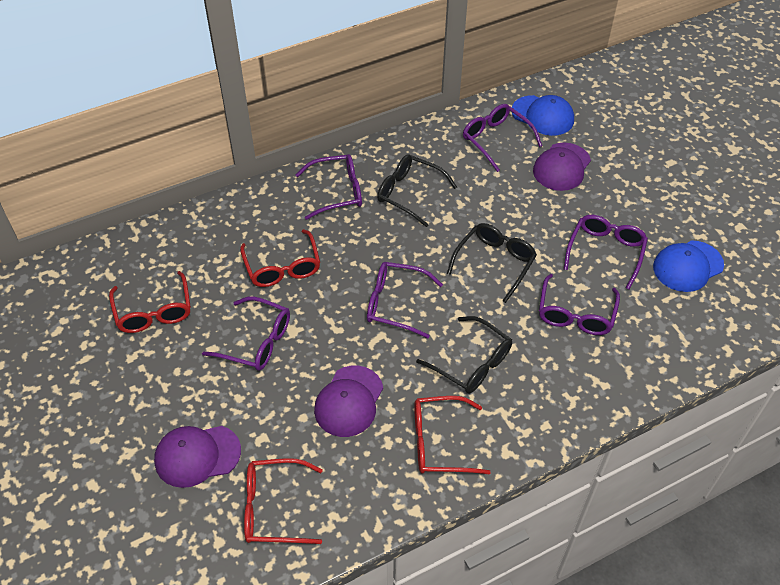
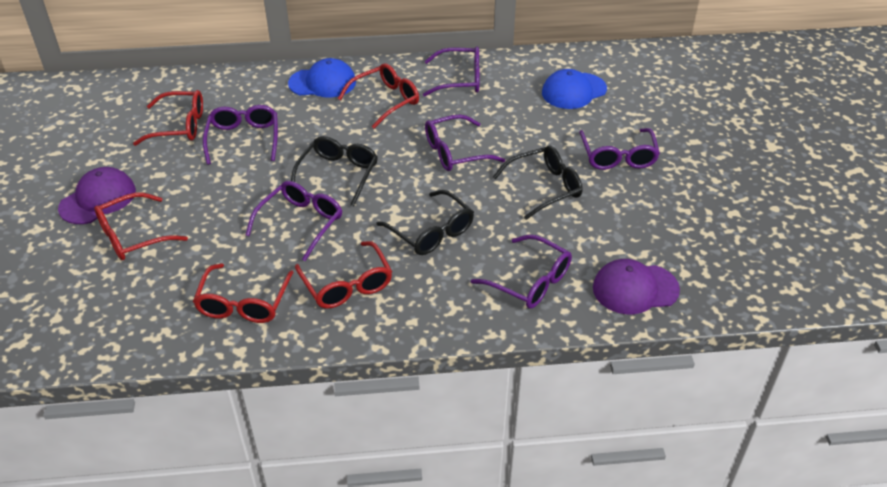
purple cap: [154,426,241,488] [314,366,383,437] [533,143,591,191] = 3 -> [58,167,136,224] [593,259,680,314] = 2
red glasses: [109,271,191,333] [240,229,320,287] [244,458,323,544] [414,396,491,475] = 4 -> [94,193,188,260] [133,90,203,146] [193,263,294,323] [295,241,392,309] [338,63,419,129] = 5

